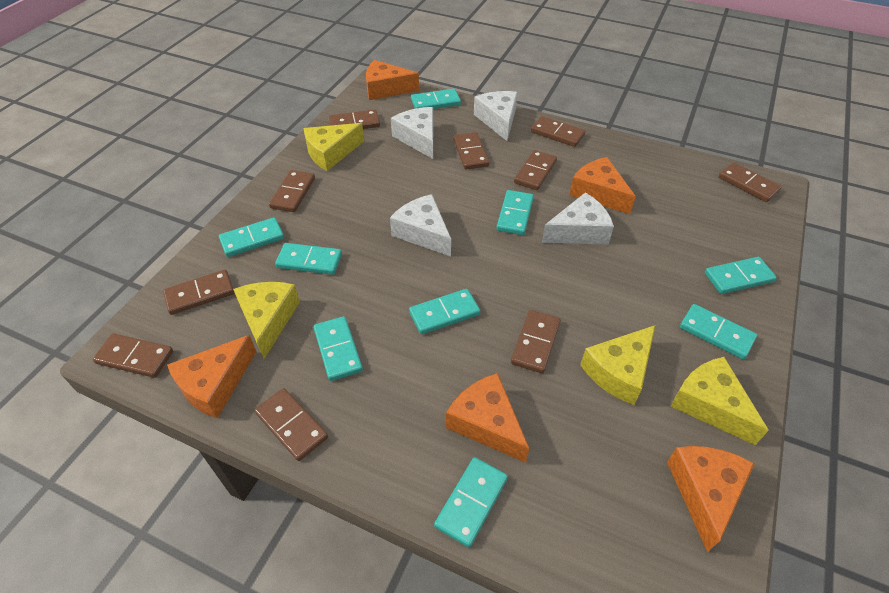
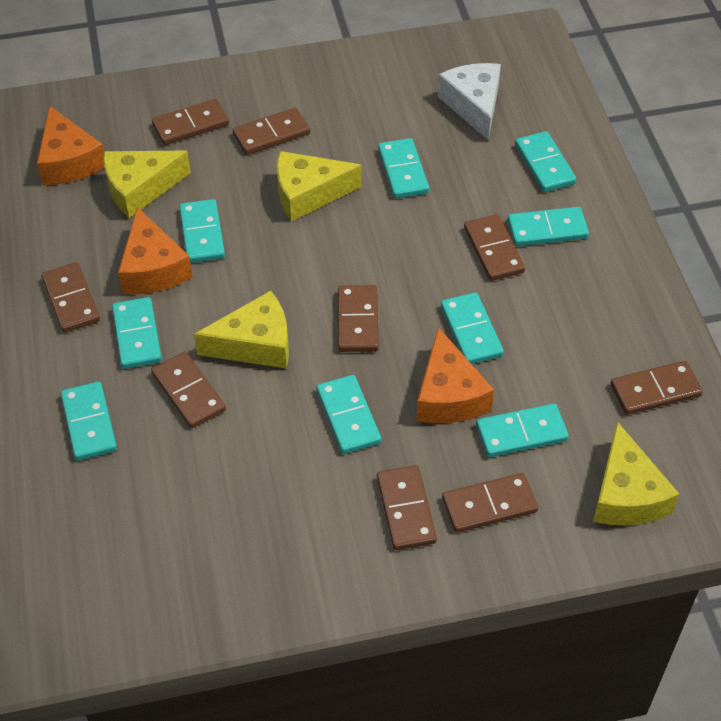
brown domino: [93,333,173,378] [163,270,234,315] [254,388,328,461] [269,170,315,212] [329,109,380,129] [453,132,489,170] [511,310,561,374] [514,150,557,190] [531,116,585,147] [719,162,782,202] = 10 -> [42,262,100,333] [151,352,226,428] [152,99,229,145] [233,107,310,155] [338,285,379,352] [377,465,437,550] [442,473,538,533] [464,214,525,281] [610,361,703,415] = 9
orange cheese: [167,335,257,418] [366,60,419,100] [446,373,529,463] [569,157,636,214] [667,446,755,552] = 5 -> [37,105,105,185] [118,207,193,294] [417,327,494,423] = 3
white cheese: [390,194,451,256] [391,107,433,159] [474,91,518,141] [542,192,614,244] = 4 -> [438,63,501,140] = 1

